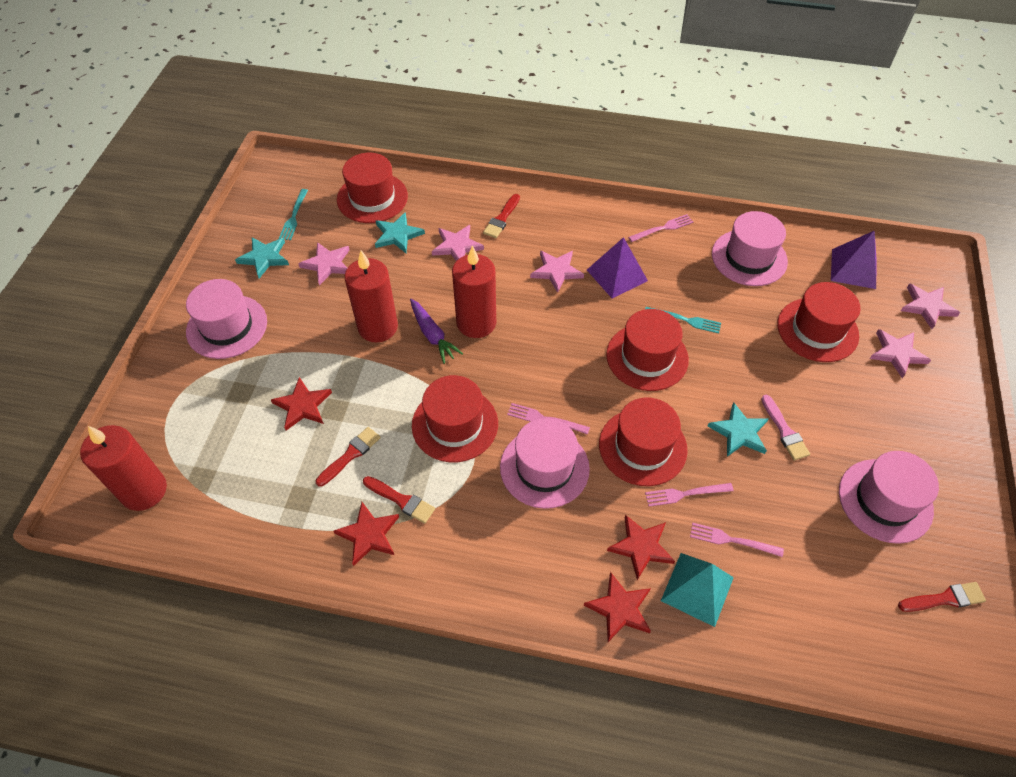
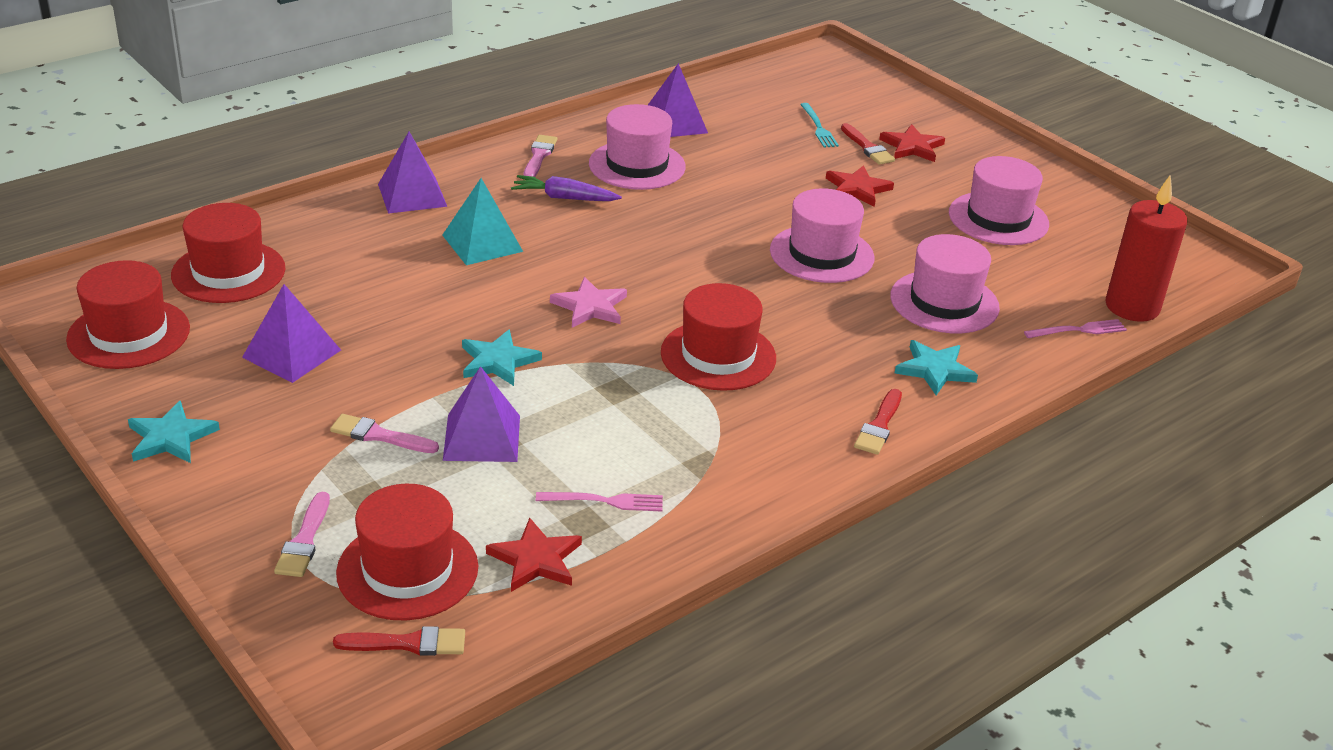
pink brush: [761,395,810,460] = 1 -> [274,492,330,577] [330,414,439,453] [524,135,557,177] = 3
pink fork: [507,403,590,435] [628,214,693,242] [645,483,734,507] [690,523,784,557] = 4 -> [536,492,663,511] [1024,319,1127,338] = 2
pink star: [298,242,349,285] [432,225,484,261] [530,250,584,293] [870,329,931,378] [901,283,960,329] = 5 -> [550,277,627,328] = 1
purple pyramid: [587,237,648,299] [831,231,876,289] = 2 -> [242,284,341,383] [378,132,447,214] [443,366,520,462] [648,63,708,137] = 4
red brush: [316,427,381,487] [363,476,435,524] [483,194,520,238] [898,582,986,612] = 4 -> [333,626,465,656] [841,123,895,165] [854,389,902,455] = 3
red candle: [80,425,167,511] [345,251,398,343] [452,246,496,338] = 3 -> [1106,175,1187,322] = 1
red hat: [337,153,408,223] [412,375,498,462] [599,397,688,486] [606,309,689,391] [777,282,861,362] = 5 -> [66,260,190,369] [171,203,285,303] [336,484,478,621] [661,283,776,391] = 4
red star: [271,377,332,431] [333,502,399,566] [584,572,651,642] [607,515,675,580] = 4 -> [486,518,582,592] [826,165,894,207] [879,124,945,162] = 3
turquoise fork: [279,189,308,240] [645,307,721,334] = 2 -> [800,103,839,147] = 1

